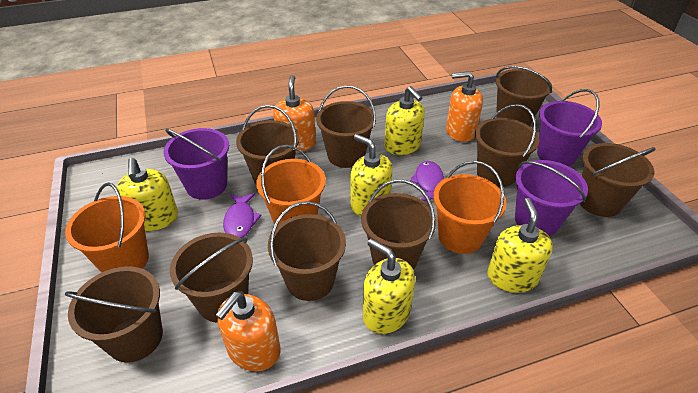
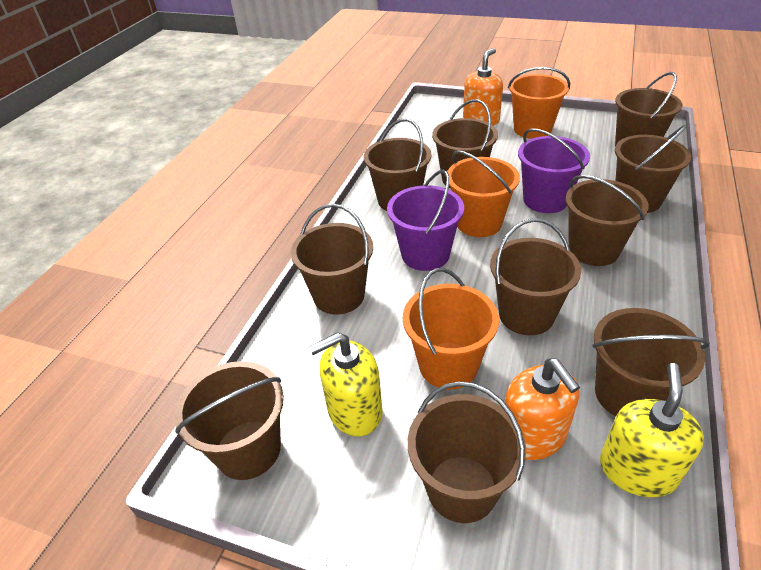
brown bucket: [65,266,163,363] [170,233,253,323] [236,105,299,184] [268,201,346,301] [316,85,376,168] [361,180,436,270] [475,104,539,187] [496,66,552,126] [580,143,655,217] = 9 -> [175,361,284,480] [291,204,373,315] [364,119,431,211] [408,381,526,523] [432,99,498,188] [490,218,581,335] [565,175,649,266] [593,308,710,416] [615,72,682,147] [615,125,691,213] = 10
orange soap dispenser: [216,291,281,371] [273,75,316,152] [446,71,483,142] = 3 -> [463,48,503,126] [505,359,580,460] = 2
purple bucket: [163,128,229,200] [515,160,588,236] [537,89,602,166] = 3 -> [387,170,464,271] [518,128,590,213] = 2
purple fish: [223,193,262,238] [410,161,444,201] = 2 -> none = 0
yellow soap dispenser: [117,158,178,231] [350,134,392,216] [363,239,415,334] [384,86,425,155] [487,198,553,293] = 5 -> [309,332,382,437] [600,363,704,497] = 2

